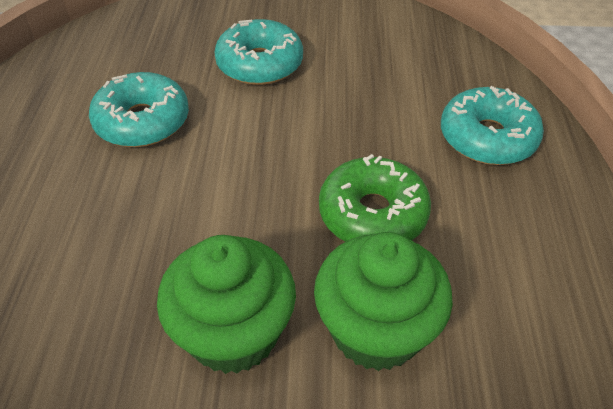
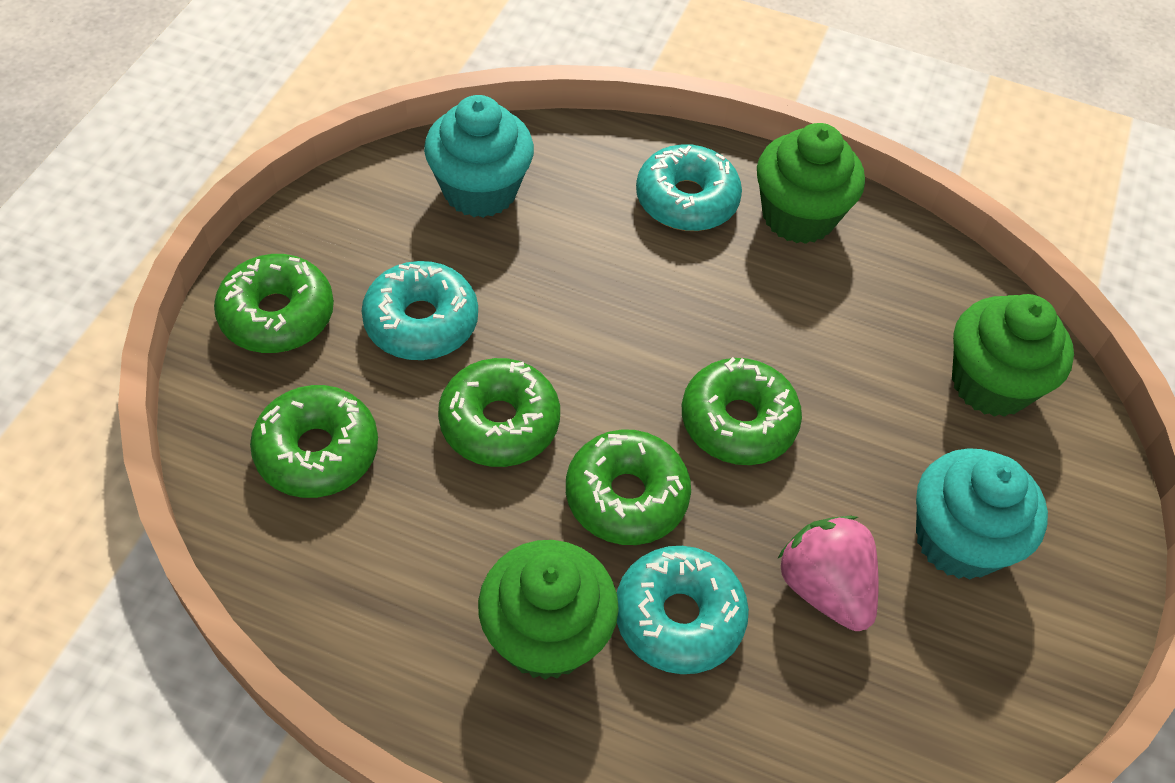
green cupcake: [157,235,296,374] [314,232,453,371] = 2 -> [478,540,619,680] [757,123,865,244] [952,294,1074,417] = 3
green donut: [319,154,431,242] = 1 -> [214,254,334,353] [250,385,378,498] [438,358,560,467] [566,429,691,545] [682,357,802,465] = 5
pink strawberry: none = 0 -> [778,516,878,631] = 1
turquoise cupcake: none = 0 -> [424,95,534,218] [916,448,1048,579] = 2

